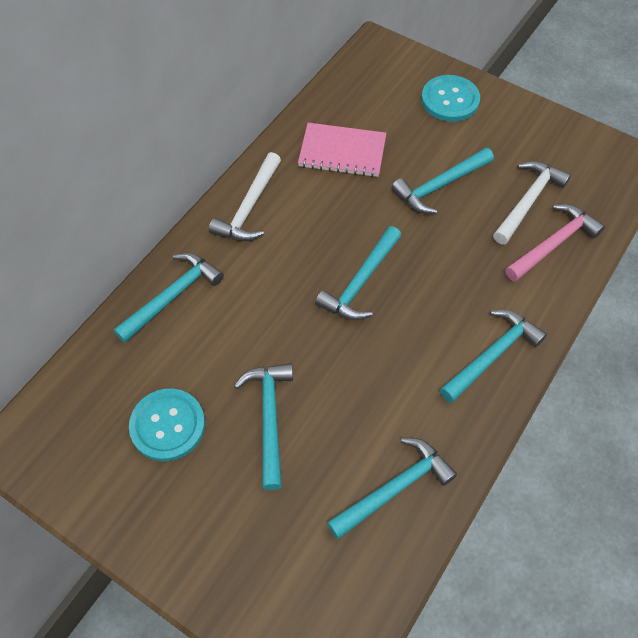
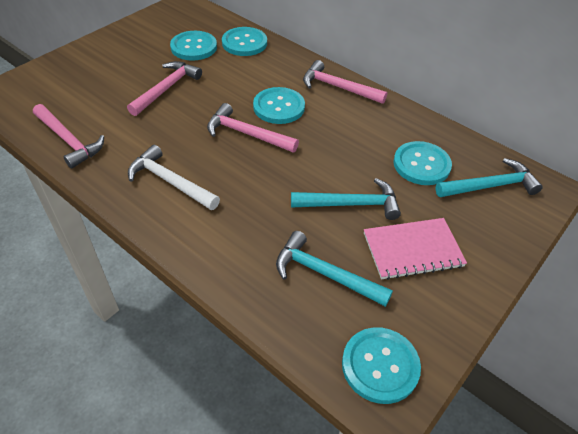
pink hammer: [505,204,605,282] = 1 -> [33,104,104,169] [127,61,202,116] [207,103,299,153] [303,60,388,104] = 4
turquoise button: [129,389,205,461] [421,75,480,122] = 2 -> [170,31,217,61] [222,27,267,56] [253,87,305,124] [342,327,421,404] [393,141,452,185] = 5
turquoise hammer: [114,253,224,343] [234,363,293,490] [315,226,402,320] [327,438,457,539] [391,148,494,214] [440,310,547,403] = 6 -> [276,231,393,307] [291,178,401,220] [435,158,543,197] = 3
white hammer: [209,152,281,241] [493,161,571,245] = 2 -> [128,145,220,210] = 1

